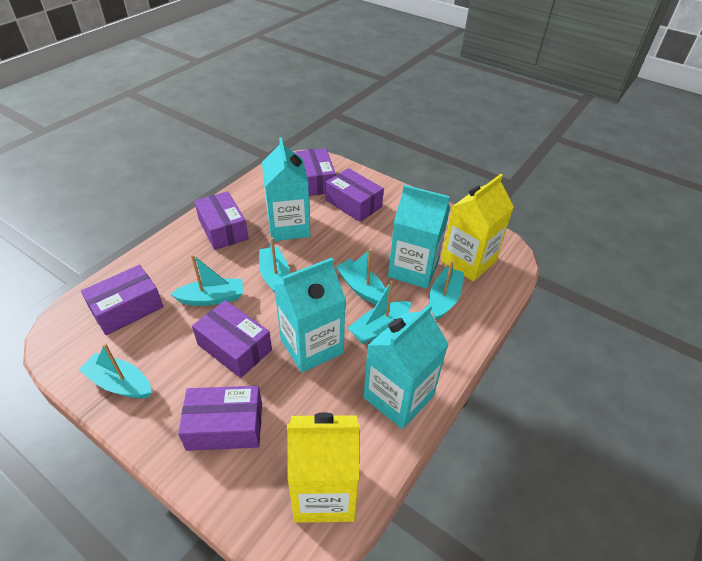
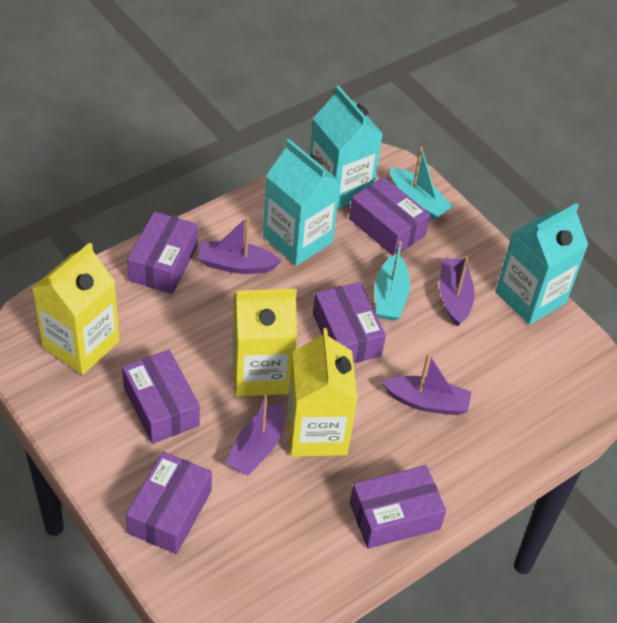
purple boat: none = 0 -> [197,217,281,274] [225,394,285,475] [382,353,471,415] [439,256,475,327] = 4
turquoise boat: [79,343,151,398] [170,255,243,306] [259,237,290,293] [336,249,385,305] [348,280,411,344] [430,260,464,321] = 6 -> [375,241,410,321] [390,147,453,220] = 2
turquoise carton: [262,137,310,241] [274,258,346,373] [363,304,448,429] [388,185,450,289] = 4 -> [263,139,341,266] [310,85,383,209] [495,203,588,325] = 3
yellow carton: [287,412,360,523] [441,174,514,281] = 2 -> [32,242,120,375] [232,289,297,396] [287,328,358,457] = 3

